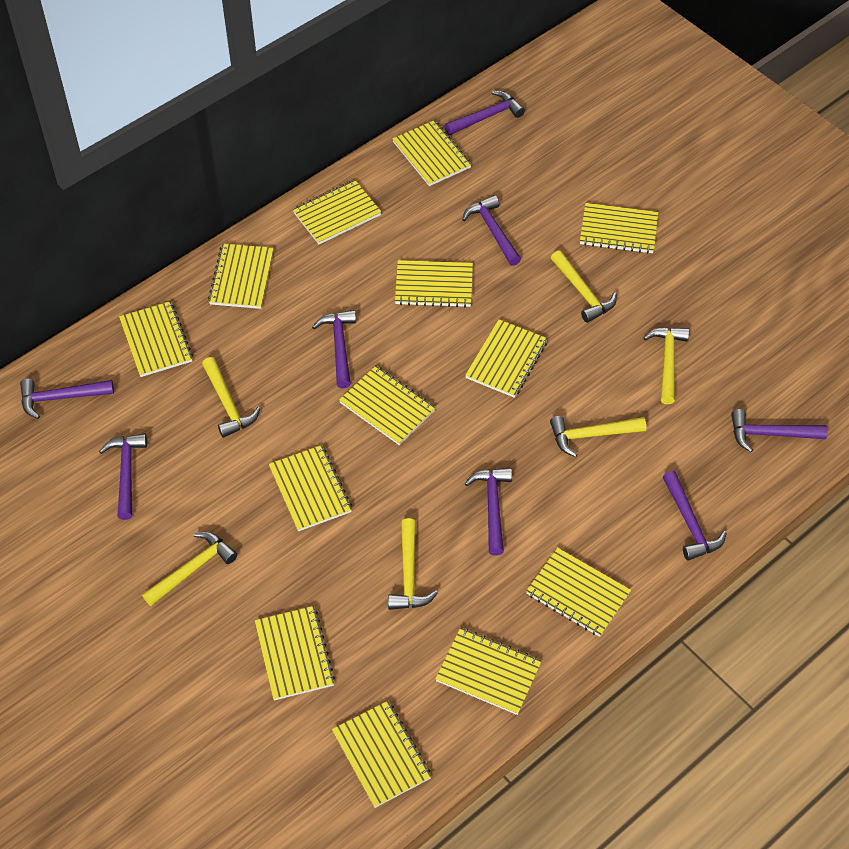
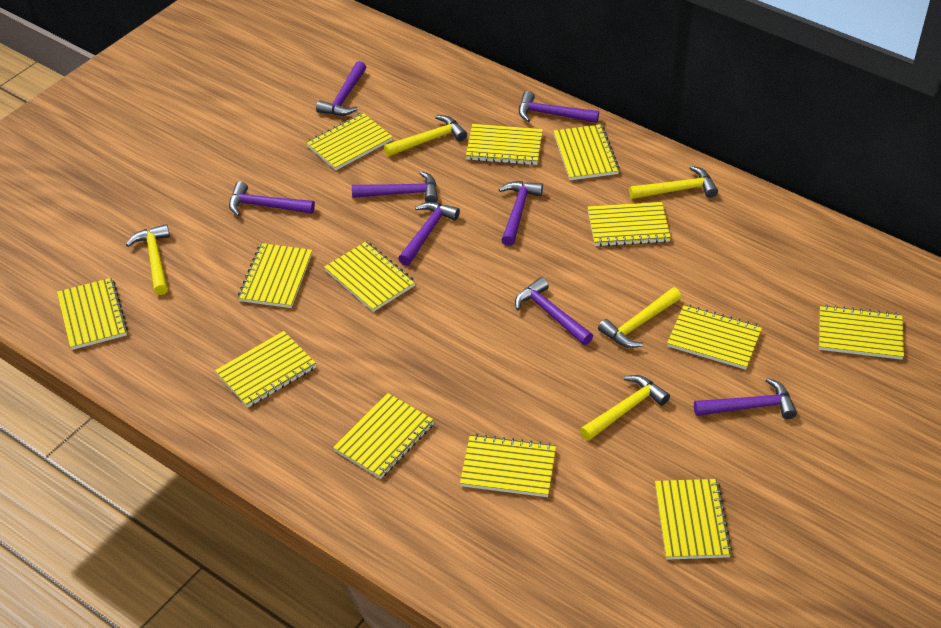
yellow hammer: [142,532,237,606] [202,357,260,438] [388,518,438,610] [550,416,646,457] [551,250,617,323] [644,327,689,404] = 6 -> [126,224,170,295] [384,115,467,157] [580,375,670,441] [598,288,681,348] [629,166,718,199] = 5

